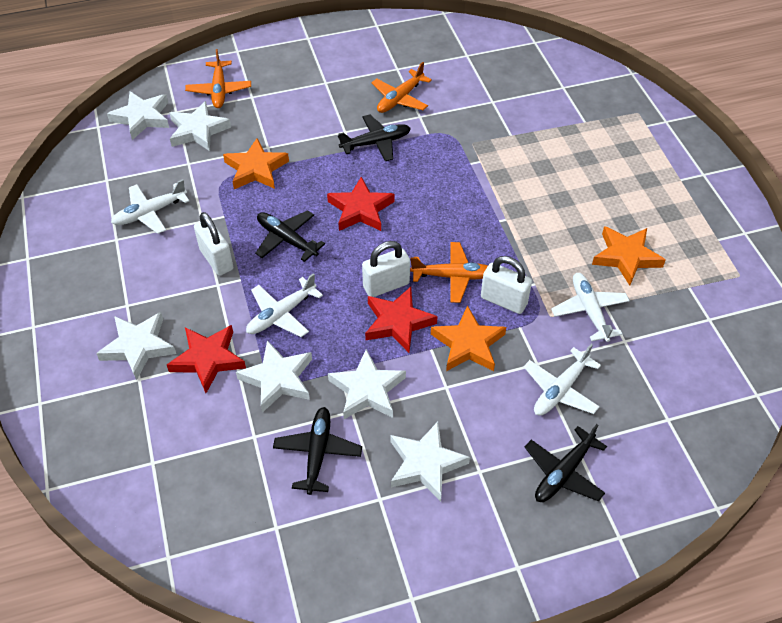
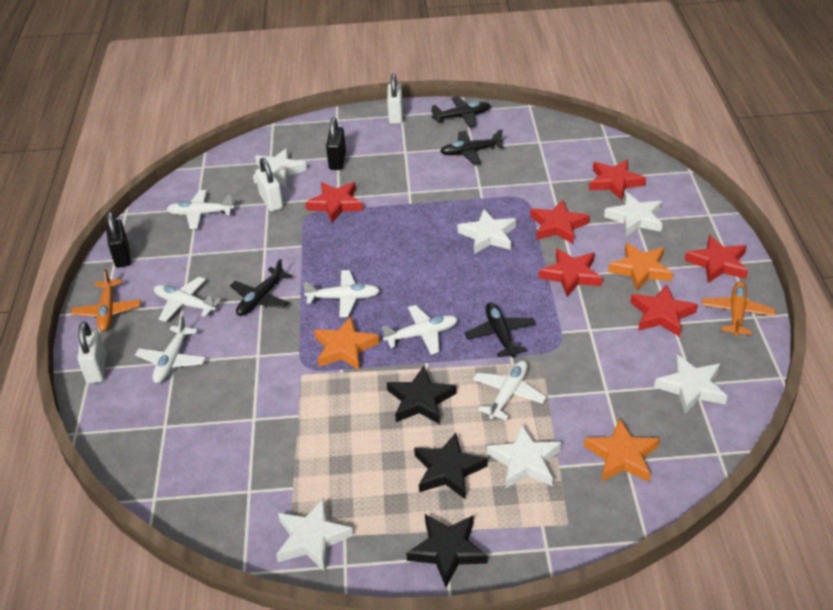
black padlock: none = 0 -> [106,211,131,268] [326,118,346,170] = 2
black star: none = 0 -> [387,366,457,424] [406,514,488,587] [414,433,488,500] = 3
orange plane: [185,49,251,108] [372,62,432,113] [410,242,488,303] = 3 -> [71,269,141,331] [701,281,775,336] = 2
red star: [167,325,246,393] [327,177,394,231] [365,287,438,353] = 3 -> [305,182,363,223] [530,200,590,244] [539,248,603,297] [589,159,646,200] [630,284,698,337] [685,235,748,283] = 6
white plane: [111,179,189,234] [246,273,323,337] [524,344,601,416] [551,273,630,342] = 4 -> [135,315,206,383] [154,277,221,322] [166,190,234,229] [303,270,380,317] [382,305,458,355] [473,360,546,421] = 6

